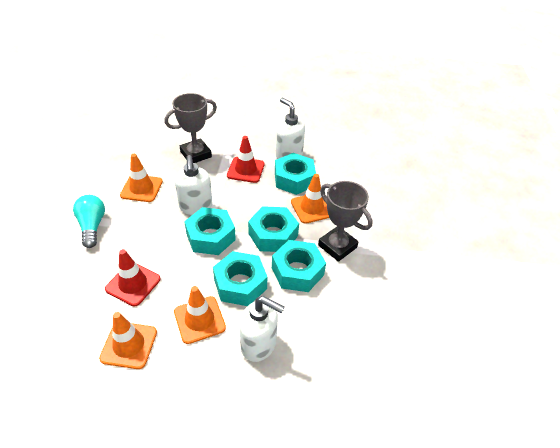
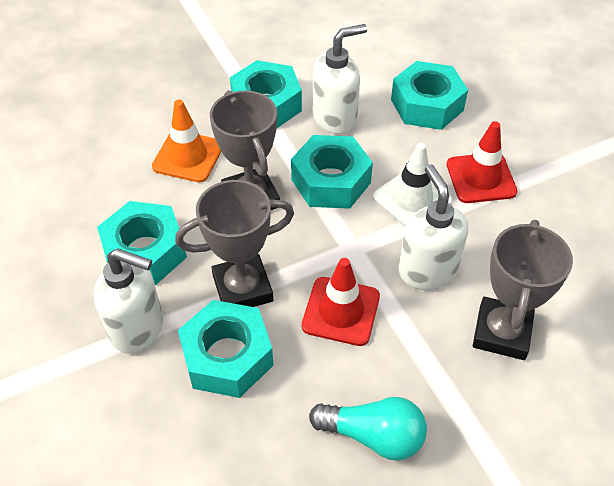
grey trophy: [165,93,217,163] [318,181,373,262] = 2 -> [175,180,294,307] [210,90,280,210] [473,220,573,360] = 3
orange traffic cone: [99,312,157,369] [120,154,163,202] [174,286,226,344] [291,174,329,224] = 4 -> [152,100,221,182] = 1
white traffic cone: none = 0 -> [373,143,453,227] = 1

